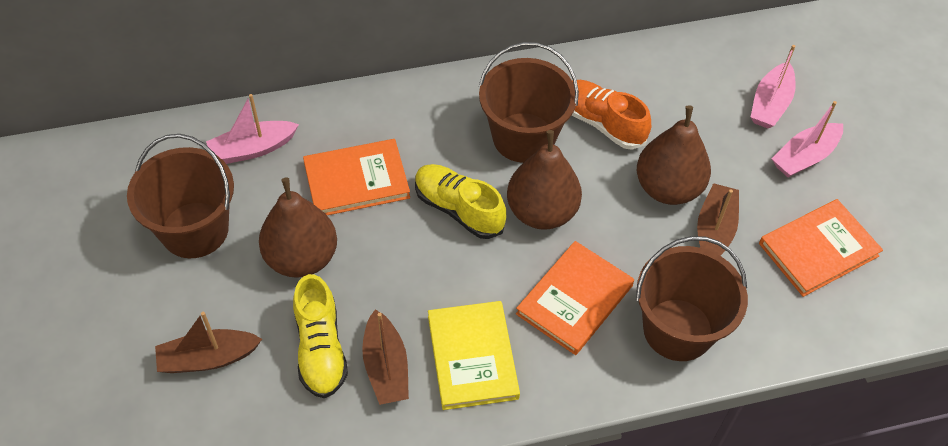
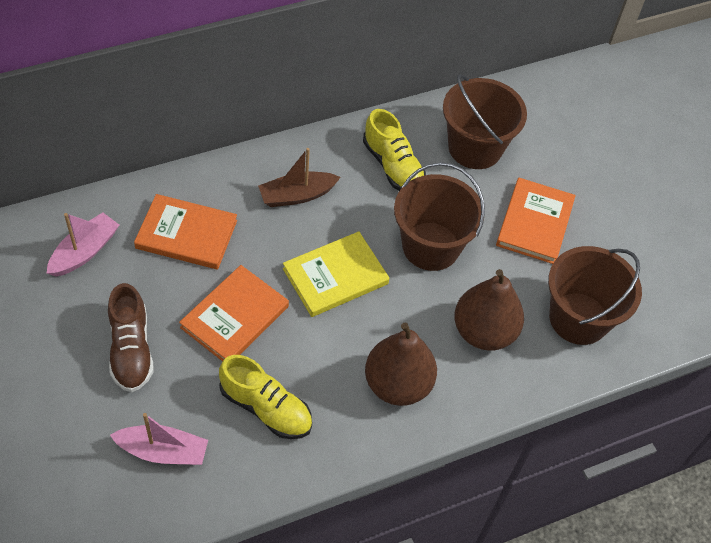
brown boat: [155,312,262,373] [362,309,409,405] [697,183,739,256] = 3 -> [258,148,340,207] = 1
brown pear: [259,178,337,278] [507,130,582,230] [637,105,711,205] = 3 -> [365,323,437,406] [454,269,524,351] = 2
brown shoe: none = 0 -> [108,283,154,392] = 1
orange shoe: [572,80,651,150] = 1 -> none = 0
pink boat: [206,94,299,164] [751,45,796,128] [772,101,843,177] = 3 -> [47,212,119,277] [110,413,208,465] = 2

